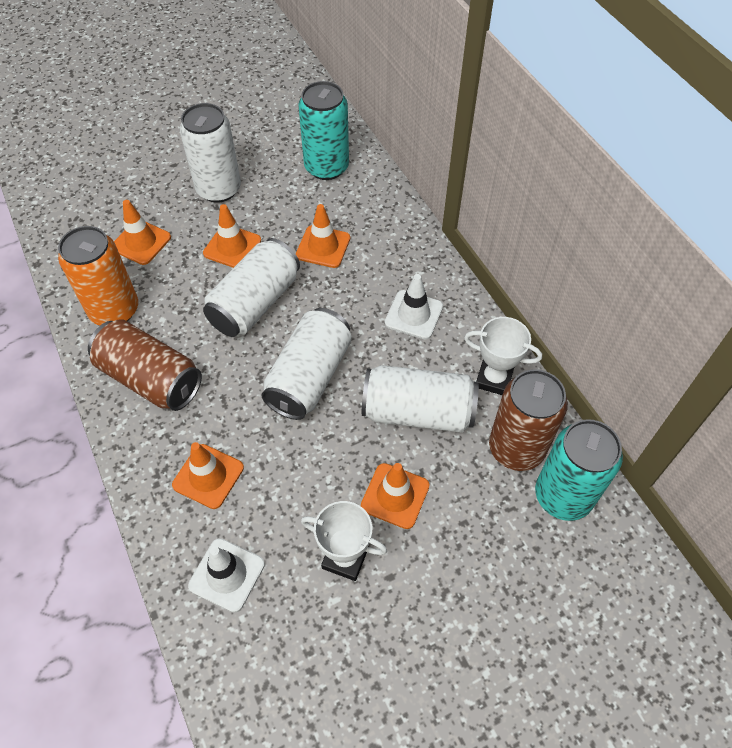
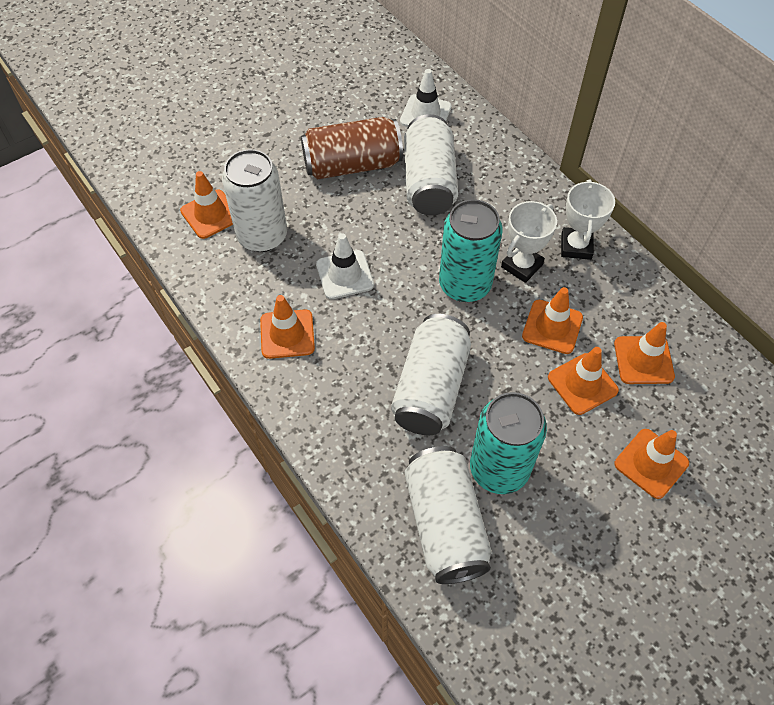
brown can: [88,319,202,411] [489,369,568,471] = 2 -> [301,117,403,179] = 1
orange can: [58,226,138,325] = 1 -> none = 0
orange traffic cone: [114,200,171,265] [172,442,244,509] [203,204,261,268] [296,204,350,268] [361,463,430,529] = 5 -> [180,171,233,239] [260,295,315,359] [522,287,583,354] [548,347,619,415] [614,322,675,384] [614,429,689,499] = 6

